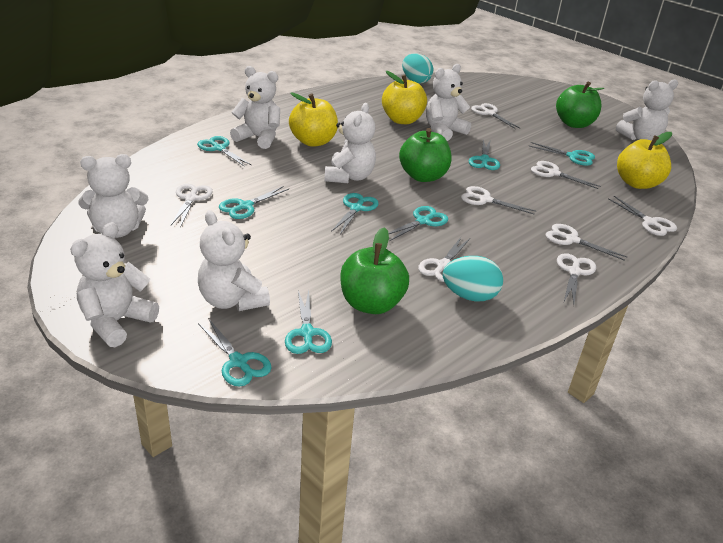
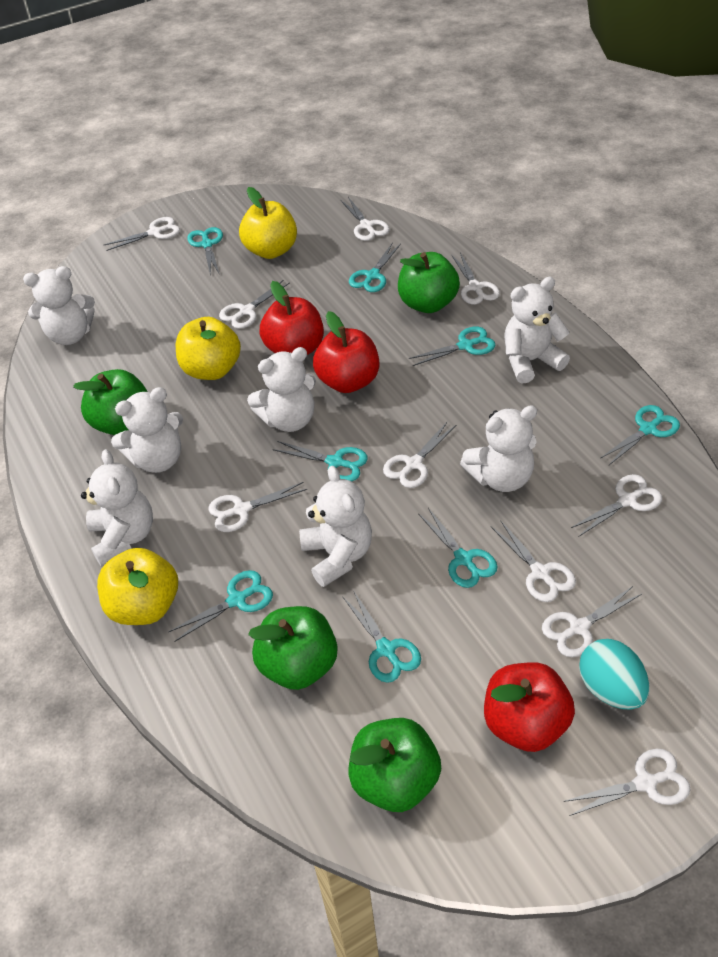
green apple: [340,227,409,314] [399,128,452,182] [556,81,604,128] = 3 -> [73,369,148,435] [248,606,338,690] [349,718,441,812] [398,252,460,313] = 4
red apple: none = 0 -> [260,281,324,355] [313,311,380,393] [484,662,575,752] = 3
turquoise egg: [402,53,433,83] [443,256,503,302] = 2 -> [579,639,649,710] = 1
white scissors: [171,184,213,228] [418,237,470,282] [461,186,536,215] [471,103,520,129] [531,161,601,189] [546,224,627,261] [557,253,596,305] [608,196,677,236] = 8 -> [104,217,180,251] [208,482,307,532] [219,280,290,329] [340,197,389,241] [383,421,456,488] [451,252,500,304] [491,520,576,602] [542,586,642,657] [563,749,690,816] [571,474,662,536] = 10

